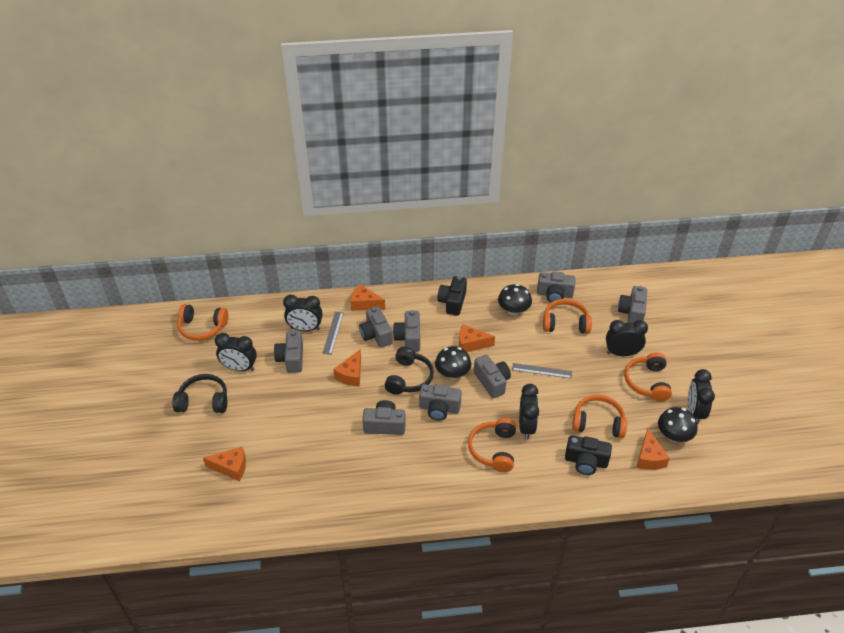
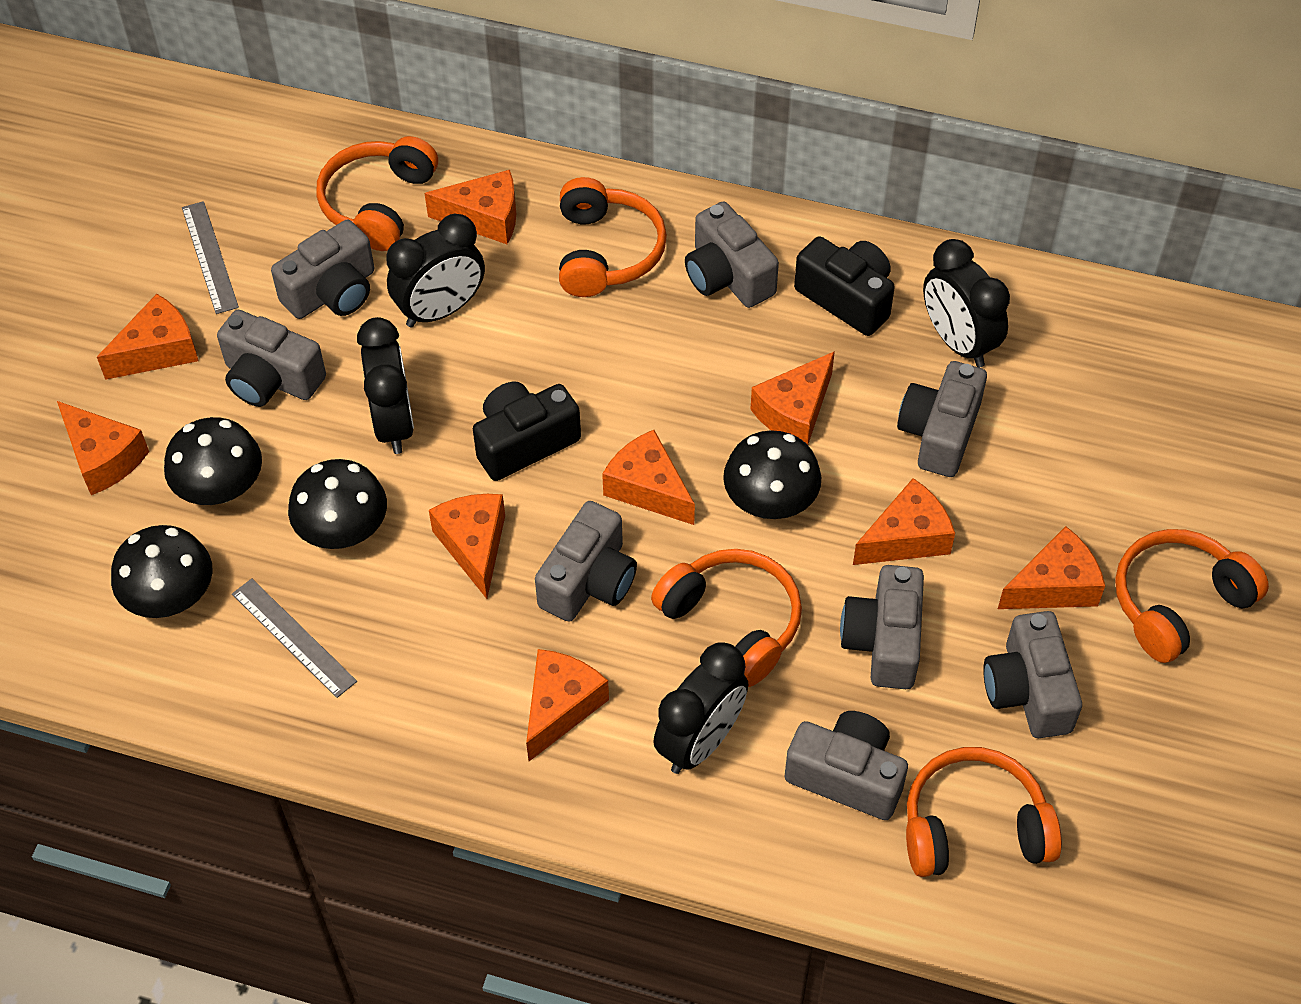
black clock: [215,333,257,371] [283,295,322,331] [519,384,539,440] [606,320,648,356] [688,369,715,424] = 5 -> [357,317,414,454] [386,214,485,328] [653,642,748,774] [923,239,1010,368] = 4
black headphones: [173,374,227,413] [385,347,434,395] = 2 -> none = 0
black mushroom: [435,346,471,379] [498,284,532,315] [658,407,698,442] = 3 -> [111,525,213,618] [164,417,262,505] [288,459,387,549] [723,430,821,519] = 4
orange cheese: [203,447,246,481] [333,350,361,386] [350,284,385,311] [459,324,495,352] [637,428,670,470] = 5 -> [57,401,149,495] [97,294,199,380] [425,170,516,244] [429,494,505,599] [526,649,609,761] [602,430,695,525] [750,351,835,445] [853,478,955,565] [998,526,1105,609] = 9

